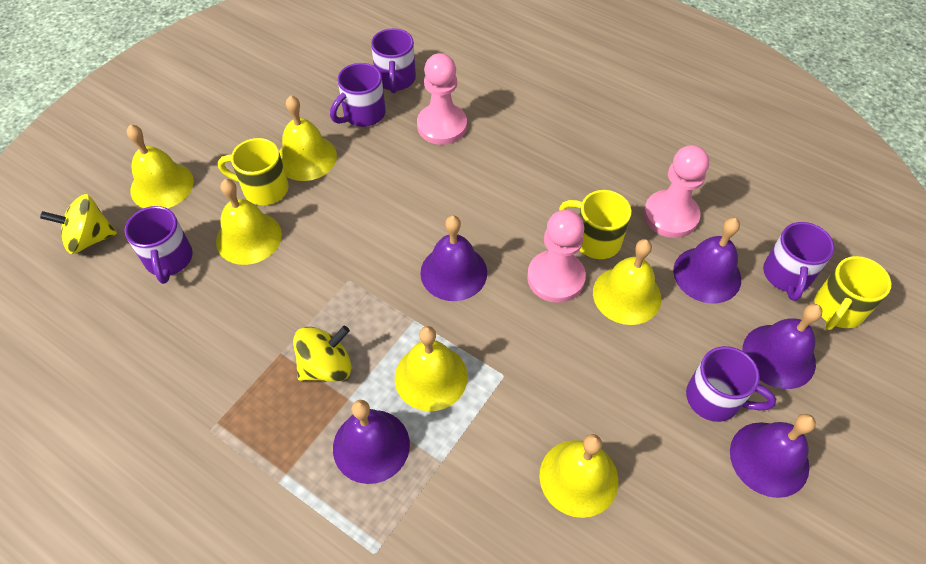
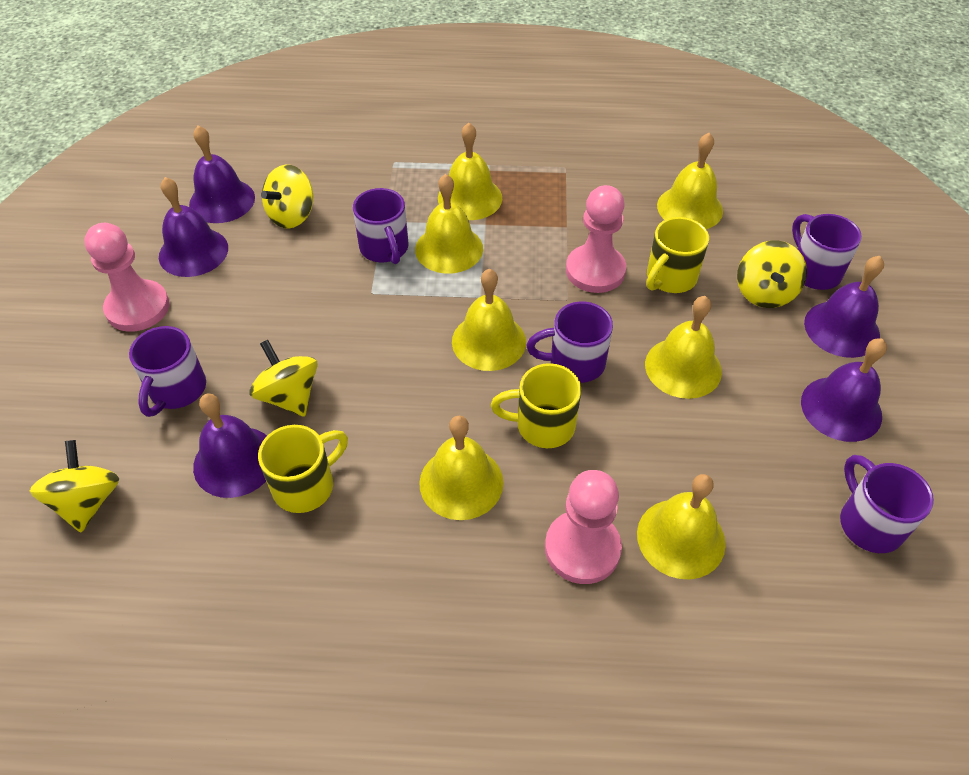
yellow bell: [127,124,194,208] [216,179,282,265] [279,95,337,181] [395,326,468,411] [539,434,618,518] [593,239,661,325] = 6 -> [415,174,483,274] [419,416,503,520] [438,123,502,220] [452,269,526,371] [637,474,726,579] [645,296,722,399] [657,133,723,229] = 7
yellow spinning top: [40,194,117,254] [293,326,352,382] = 2 -> [30,440,119,532] [249,340,318,417] [261,165,313,229] [737,240,807,308] = 4

